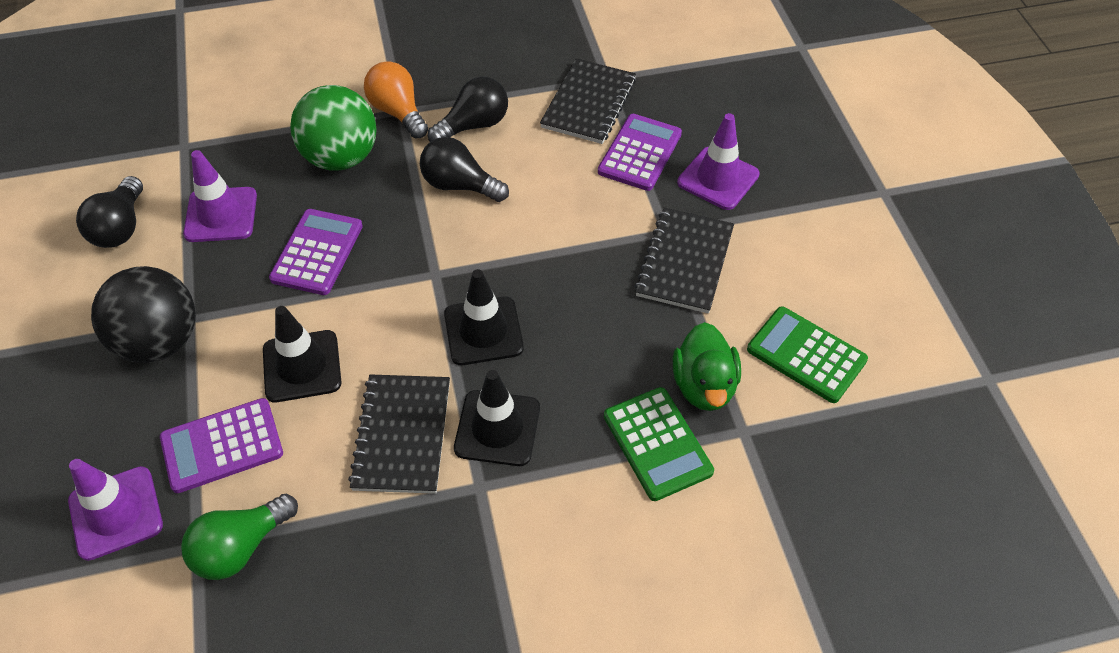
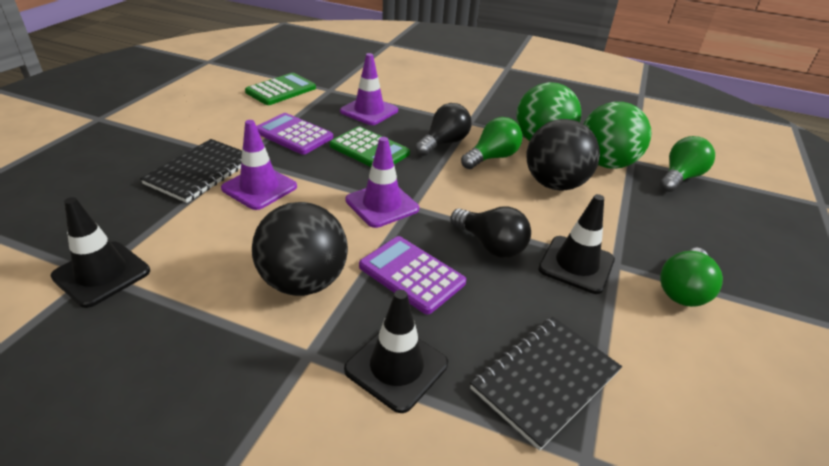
black ball: [91,266,196,363] = 1 -> [252,202,348,296] [526,119,600,191] = 2
black light bulb: [76,176,143,248] [420,137,509,202] [428,77,508,142] = 3 -> [415,103,472,156] [451,206,531,258] = 2
black notebook: [348,374,450,494] [540,58,636,144] [635,208,734,314] = 3 -> [140,139,242,203] [470,317,622,451] = 2
green ball: [290,85,377,171] = 1 -> [516,82,581,141] [584,102,651,169] = 2
green duck: [673,322,741,411] = 1 -> none = 0
green light bulb: [181,494,298,580] = 1 -> [461,117,523,169] [660,136,715,192] [660,247,723,307] = 3
orange light bulb: [364,61,428,138] = 1 -> none = 0
purple calculator: [160,398,283,493] [269,209,363,295] [598,114,682,191] = 3 -> [256,113,333,155] [359,236,466,314] = 2

